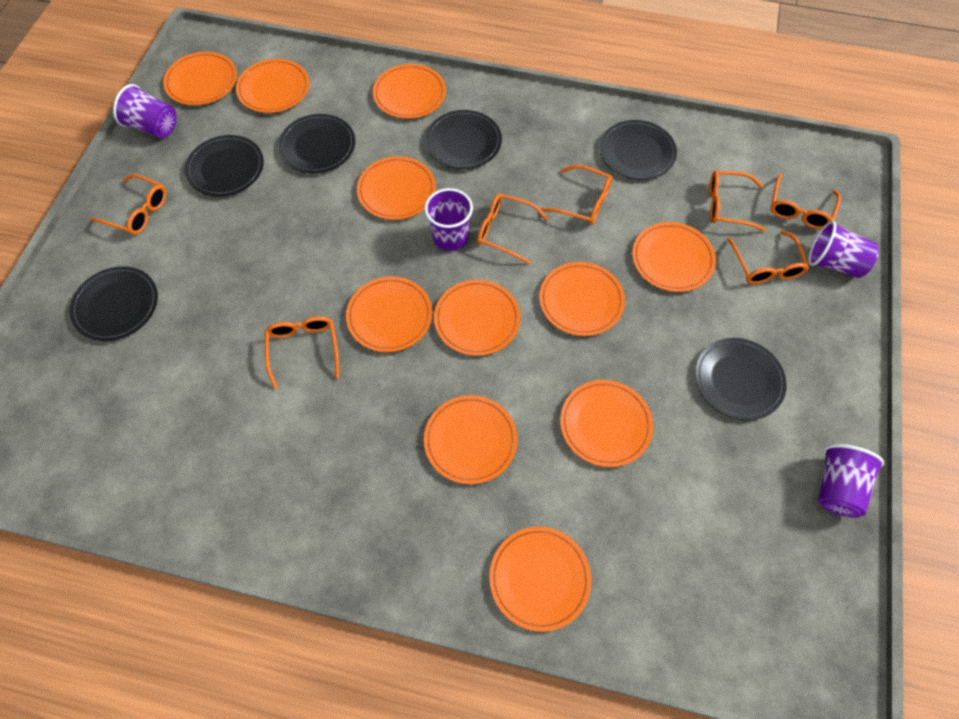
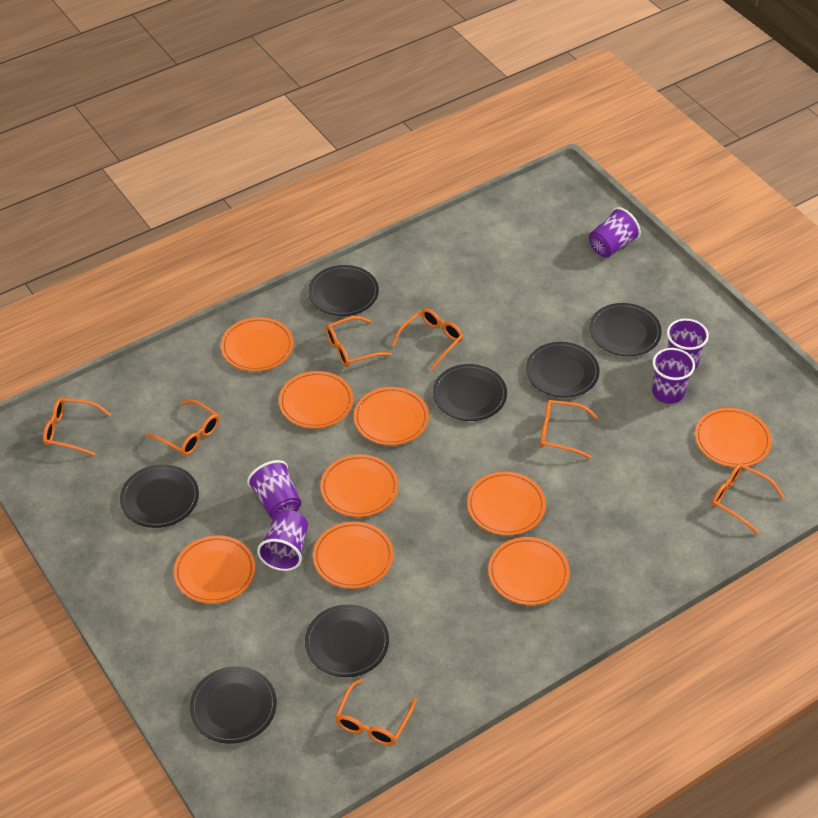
black plate: [69,266,158,341] [185,135,264,197] [278,114,355,173] [426,110,502,169] [600,120,677,180] [695,338,787,420] = 6 -> [120,464,199,528] [190,666,277,744] [305,604,389,677] [308,265,379,316] [433,364,507,421] [526,342,600,398] [589,303,662,356] = 7
orange plate: [163,52,237,105] [236,59,310,113] [346,276,433,352] [357,156,436,220] [373,64,446,119] [424,395,518,484] [434,280,521,356] [490,527,592,632] [539,262,625,336] [560,380,653,467] [632,222,716,292] = 11 -> [174,535,255,604] [221,317,293,372] [279,371,353,429] [313,521,394,589] [320,454,398,517] [354,387,429,445] [467,472,546,536] [488,537,570,605] [695,408,772,467] = 9
purple cup: [113,84,177,138] [425,188,473,251] [808,221,879,278] [818,444,884,518] = 4 -> [247,460,301,519] [257,510,308,571] [589,207,641,258] [652,348,695,404] [667,319,709,371] = 5

